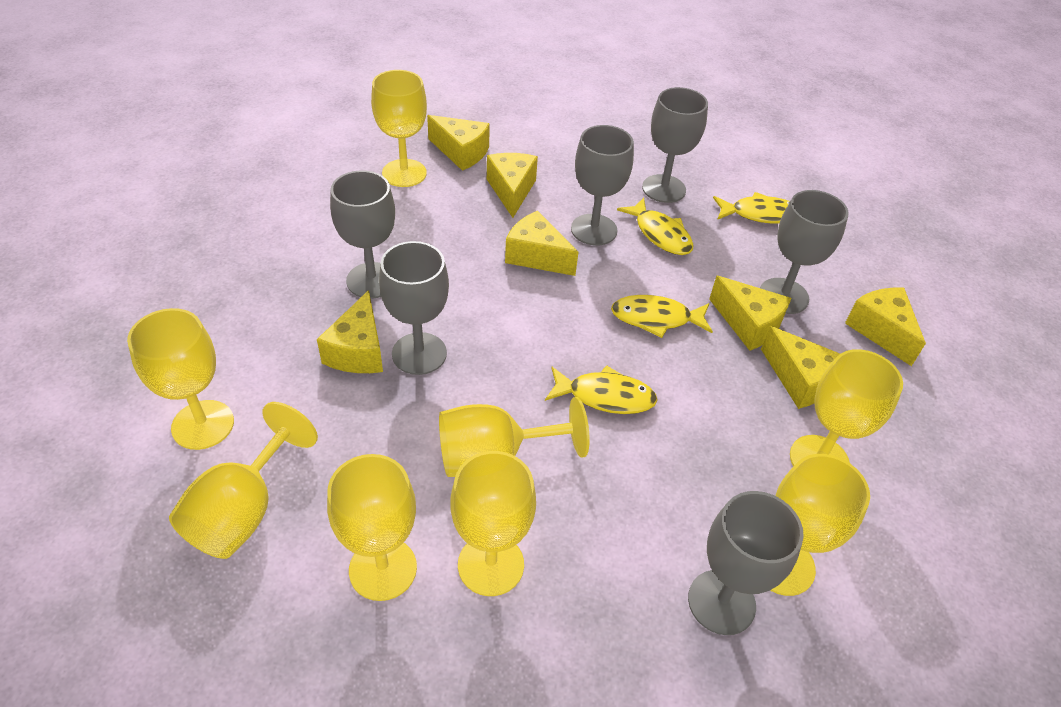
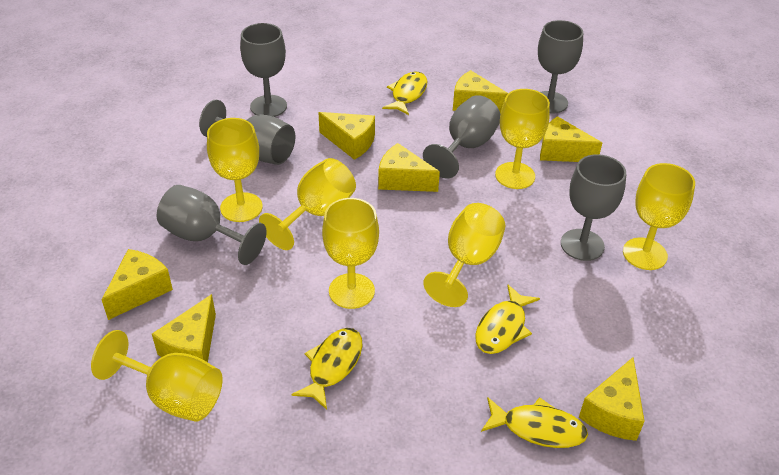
yellow goblet: [127,308,234,450] [169,402,318,559] [327,454,417,601] [371,70,427,187] [439,397,590,477] [450,451,536,596] [770,454,870,596] [790,349,903,467] = 8 -> [91,330,223,422] [207,118,263,222] [259,158,356,250] [322,198,379,309] [423,203,506,307] [495,89,550,189] [623,163,695,270] = 7

